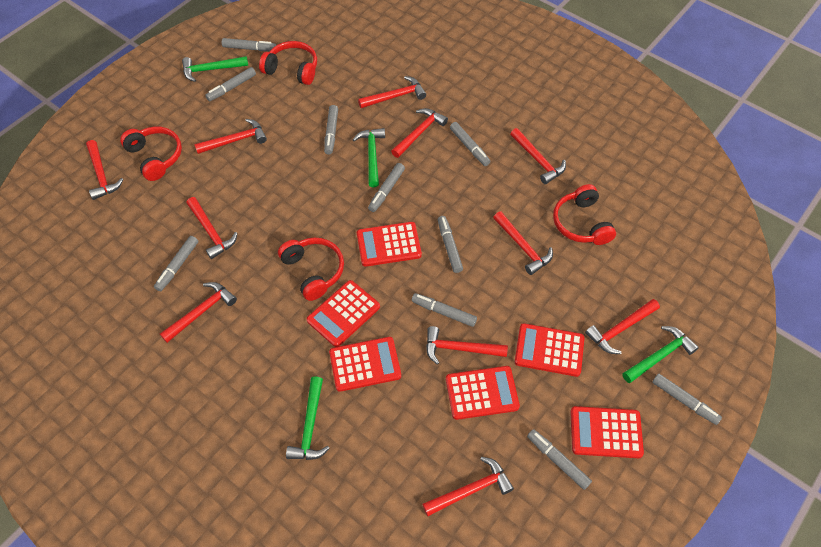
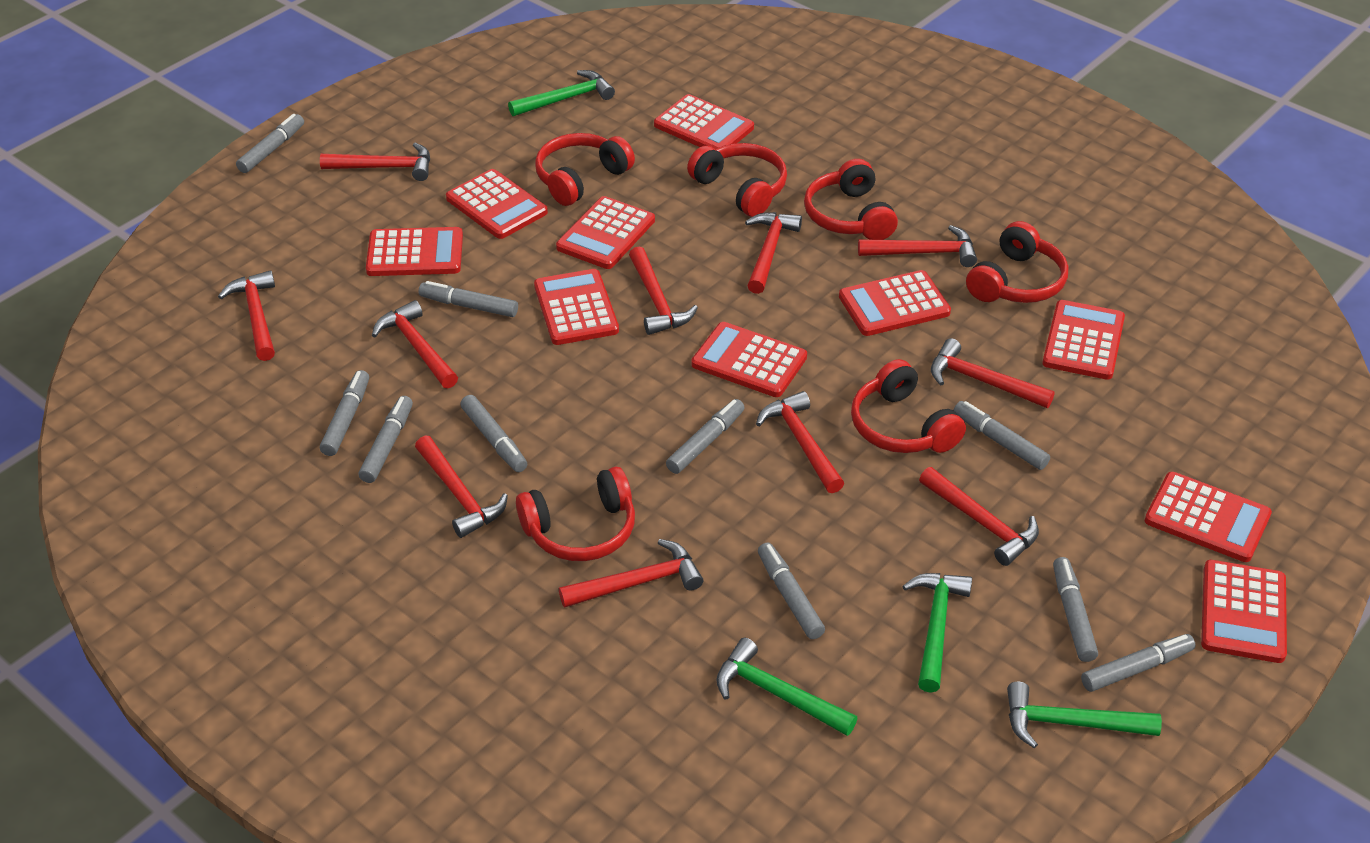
red calculator: [307,280,380,347] [329,337,401,392] [357,222,422,267] [446,366,520,420] [515,323,585,377] [570,406,644,458] = 6 -> [366,227,463,276] [446,169,548,239] [534,269,619,345] [556,196,655,269] [654,94,754,149] [692,322,807,397] [839,270,951,336] [1042,300,1125,380] [1145,472,1272,562] [1201,560,1287,663] = 10
red headphones: [120,127,182,181] [259,41,317,85] [278,237,344,301] [553,184,616,245] = 4 -> [516,466,635,561] [535,133,635,206] [687,143,787,217] [804,159,898,240] [851,359,966,453] [966,221,1068,303] = 6

